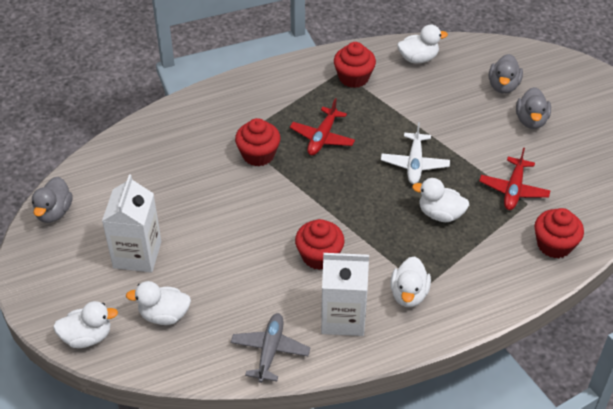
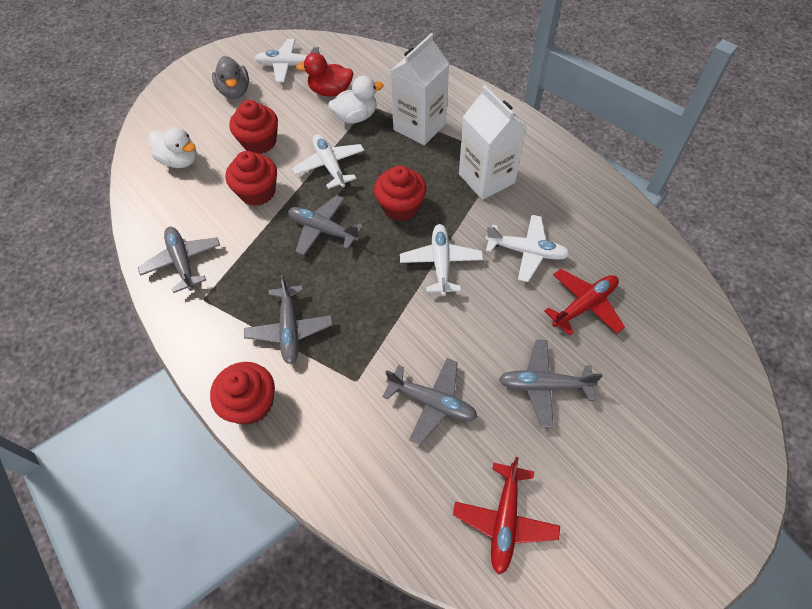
grey duck: [32,177,73,223] [489,54,523,94] [516,87,551,129] = 3 -> [212,56,249,99] = 1
grey plane: [231,313,310,383] = 1 -> [138,227,220,293] [244,275,333,365] [288,195,363,256] [382,358,477,445] [499,340,602,428] = 5
red duck: none = 0 -> [296,53,353,97] = 1
white duck: [53,301,118,348] [126,281,191,325] [390,256,431,307] [397,25,448,64] [412,178,469,222] = 5 -> [148,127,197,168] [329,75,384,124] = 2
white plane: [381,122,450,184] = 1 -> [255,39,320,82] [292,134,364,189] [400,224,483,296] [485,215,570,282] = 4

